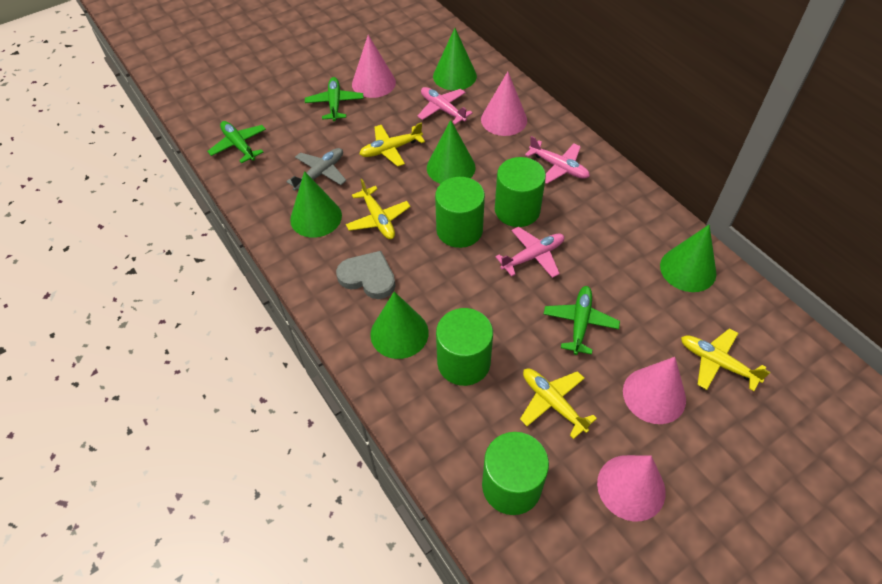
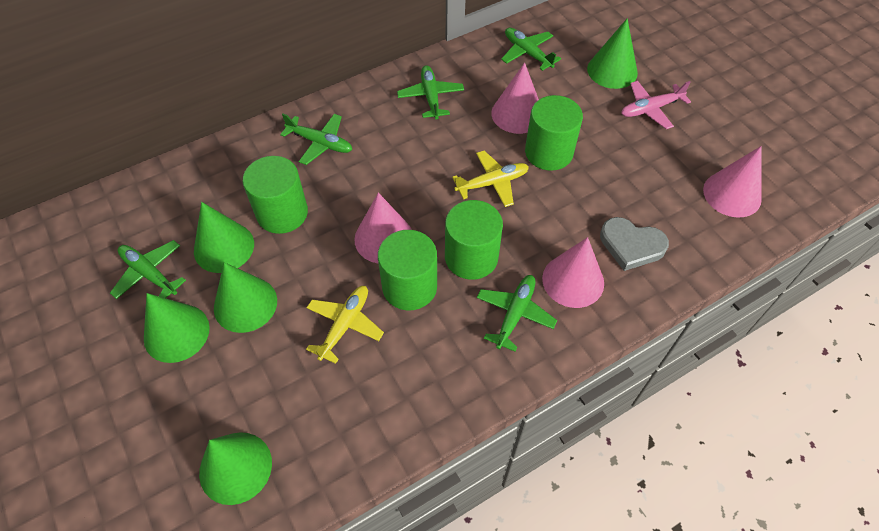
green plane: [207,121,266,163] [305,77,364,121] [544,286,620,355] = 3 -> [110,240,186,299] [280,114,352,165] [397,65,464,120] [477,275,557,352] [501,28,561,71] = 5
grey plane: [286,148,346,191] = 1 -> none = 0
pink plane: [417,87,473,125] [496,227,564,278] [525,136,590,184] = 3 -> [621,81,691,129] = 1
yellow plane: [346,179,411,239] [359,122,425,167] [520,369,597,439] [681,328,770,391] = 4 -> [306,286,384,364] [452,150,529,207] = 2

